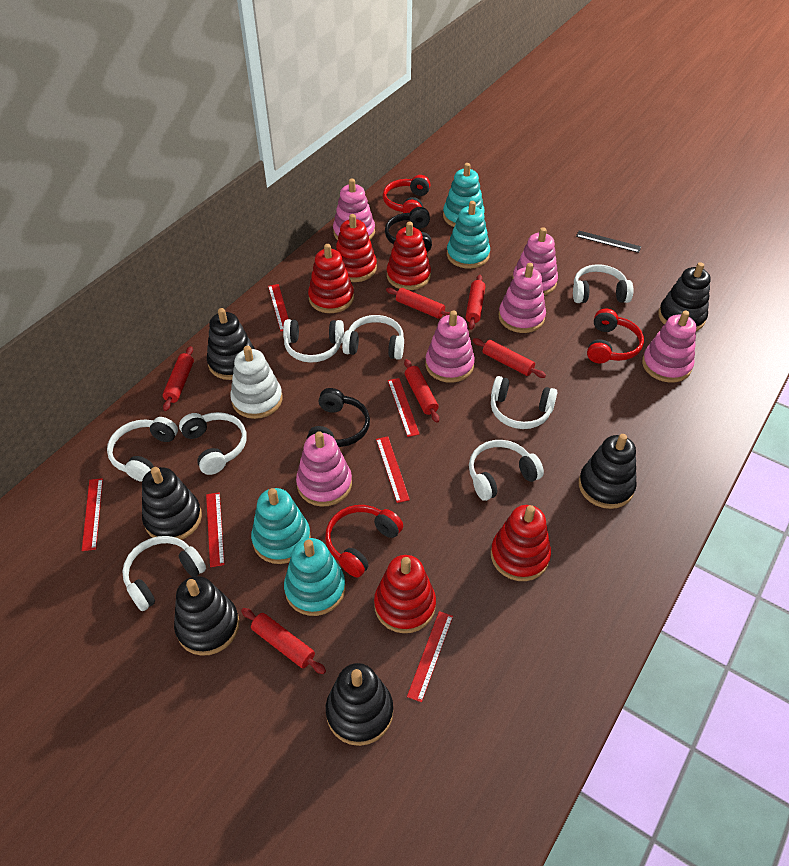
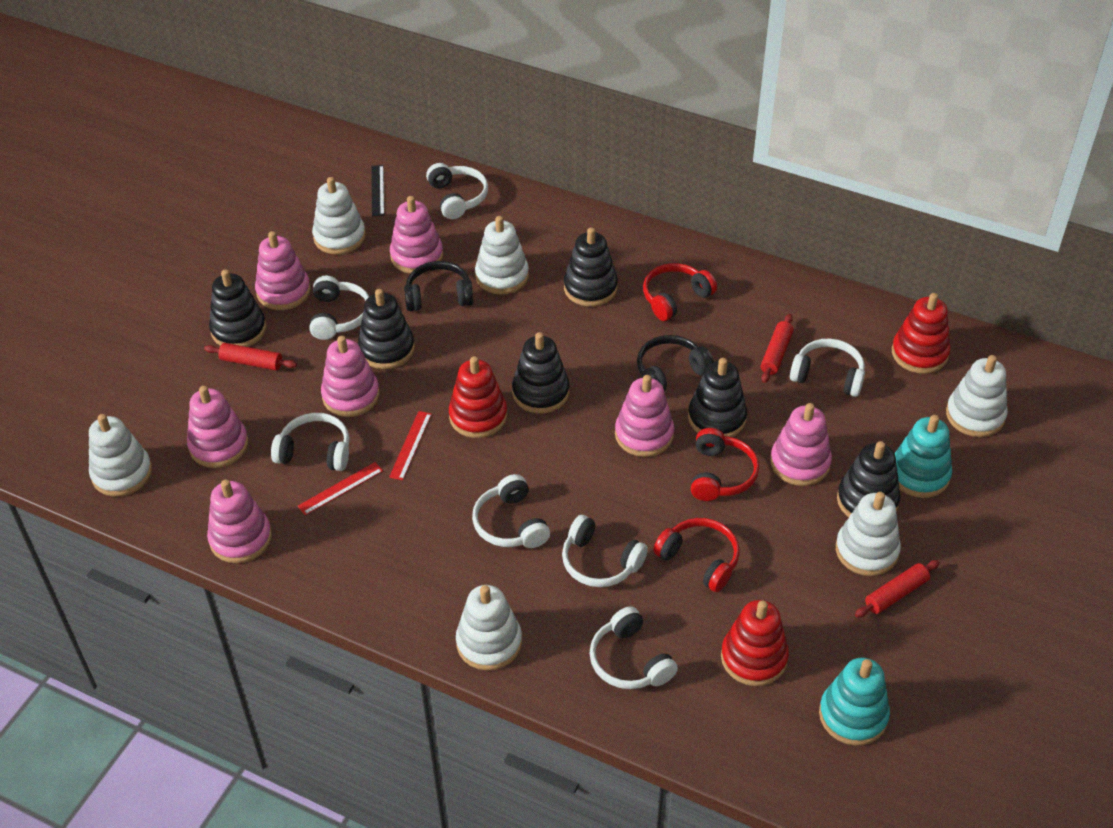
pink stacking toy: [296,431,352,507] [333,179,375,240] [425,311,475,383] [499,263,546,333] [512,228,558,295] [642,311,696,383] = 6 -> [187,386,248,468] [207,480,272,563] [255,231,311,310] [321,336,380,417] [390,196,443,274] [615,375,674,457] [770,403,832,486] = 7
red rolling pin: [163,346,194,411] [241,608,326,674] [386,287,450,319] [404,359,439,423] [466,275,485,330] [473,338,546,378] = 6 -> [204,343,297,371] [761,314,794,383] [855,560,940,618] = 3
red ruler: [82,478,103,551] [206,492,225,567] [268,284,289,331] [376,436,410,503] [388,378,420,437] [407,611,453,702] = 6 -> [298,462,383,515] [389,411,432,480] = 2
red stacking toy: [308,244,354,313] [335,214,377,282] [374,555,436,633] [387,222,431,290] [491,505,551,581] = 5 -> [449,356,507,438] [721,600,789,686] [892,293,950,374] = 3
turquoise stacking toy: [251,488,311,564] [284,538,346,616] [443,163,485,227] [447,201,490,269] = 4 -> [819,658,890,746] [895,415,952,498] = 2
white headphones: [107,417,178,482] [122,536,206,611] [179,412,246,475] [283,319,344,363] [342,315,404,360] [469,440,544,501] [491,376,558,429] [573,264,633,303] = 8 -> [271,413,349,471] [309,275,369,340] [426,163,488,219] [472,474,550,548] [562,515,648,587] [590,606,678,689] [790,339,865,397] = 7
white stacking toy: [230,346,282,419] = 1 -> [89,414,152,497] [312,177,366,254] [456,585,522,671] [475,216,529,294] [836,492,901,576] [946,355,1008,437] = 6

